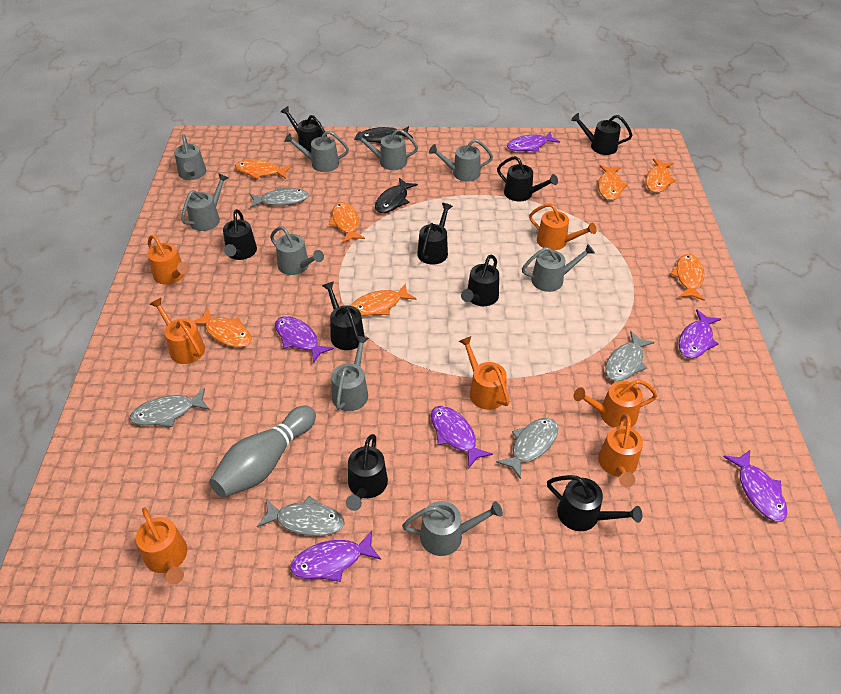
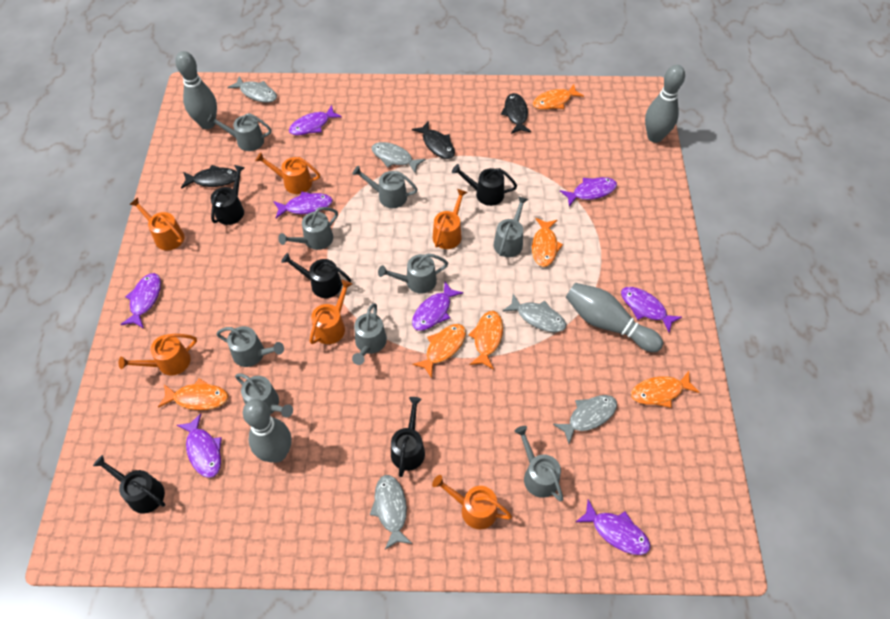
black fish: [361,126,413,143] [375,178,418,213] = 2 -> [181,165,237,189] [412,121,455,159] [501,93,531,134] = 3
black watering can: [223,209,257,260] [281,106,327,153] [322,282,365,350] [346,434,388,511] [417,203,453,265] [461,255,499,306] [497,156,558,201] [547,475,642,531] [571,113,632,155] = 9 -> [93,455,165,514] [211,165,245,225] [281,253,351,298] [391,397,425,477] [452,164,517,206] = 5
grey bowling pin: [209,406,316,498] = 1 -> [175,51,217,129] [243,399,291,463] [566,283,663,352] [645,65,685,143] = 4
orange fish: [193,308,252,347] [235,159,292,179] [329,202,365,243] [351,283,416,316] [598,165,628,200] [645,159,676,193] [670,254,705,301] = 7 -> [158,378,228,410] [412,324,466,378] [468,311,503,370] [532,218,563,267] [533,84,584,110] [631,371,699,408] = 6
orange watering can: [136,507,187,584] [148,235,190,285] [150,298,205,364] [459,336,510,410] [529,203,597,250] [574,379,658,428] [598,414,643,488] = 7 -> [119,334,197,375] [129,198,184,251] [255,153,320,194] [310,280,352,344] [432,189,467,249] [432,475,512,529] = 6
purple fish: [275,316,334,363] [290,531,381,582] [431,406,493,468] [507,131,560,152] [679,309,721,359] [723,450,787,522] = 6 -> [120,273,161,328] [177,413,222,478] [273,192,333,218] [289,105,342,136] [412,282,463,331] [560,177,617,207] [576,500,651,555] [621,287,682,333] = 8

